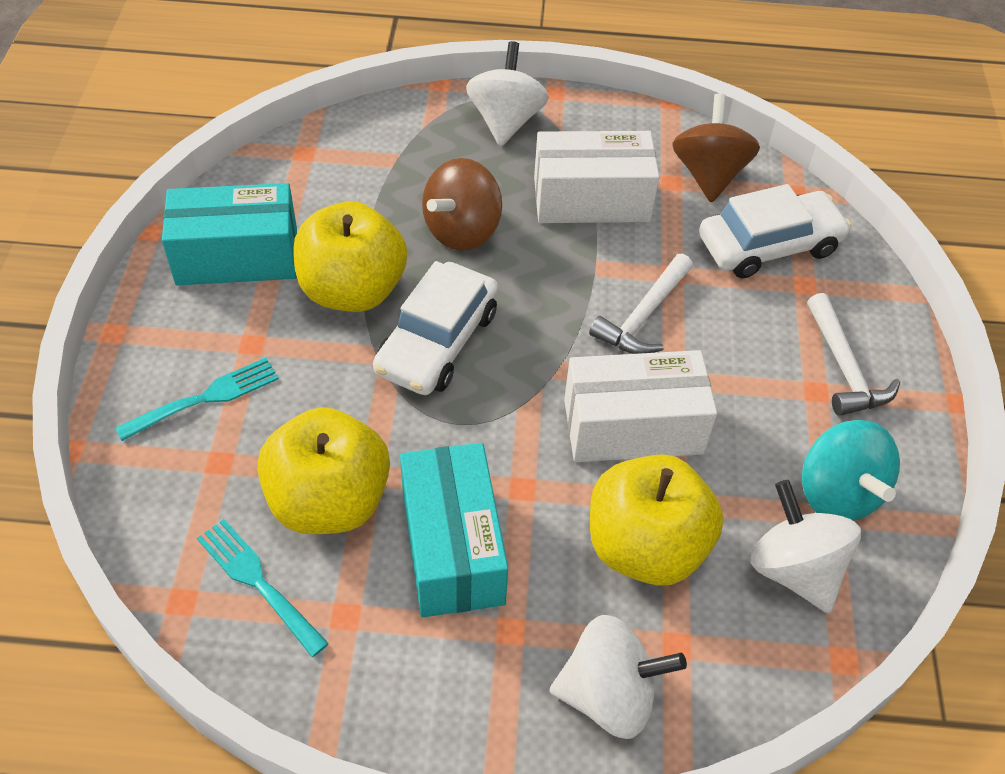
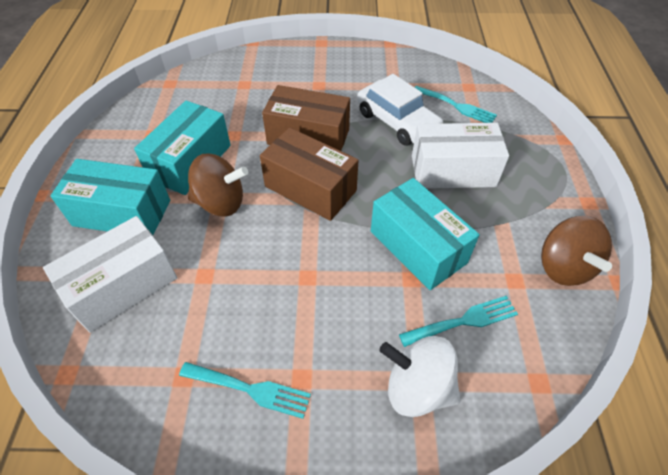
brown box: none = 0 -> [260,127,358,221] [262,85,350,151] = 2
turquoise box: [162,183,297,285] [400,443,508,617] = 2 -> [50,159,170,235] [134,100,231,195] [371,178,480,290] = 3
turquoise fork: [115,358,279,441] [197,519,329,657] = 2 -> [179,362,311,419] [399,296,518,347] [415,86,497,123] = 3
turquoise spinning top: [802,420,900,520] = 1 -> none = 0
white car: [373,261,498,395] [699,184,851,278] = 2 -> [357,74,443,146] = 1
white hammer: [589,254,693,354] [807,293,900,416] = 2 -> none = 0
white spinning top: [466,41,549,147] [550,615,687,739] [750,480,861,613] = 3 -> [380,336,461,417] = 1
yellow apple: [257,407,390,534] [293,201,407,312] [590,454,723,586] = 3 -> none = 0

